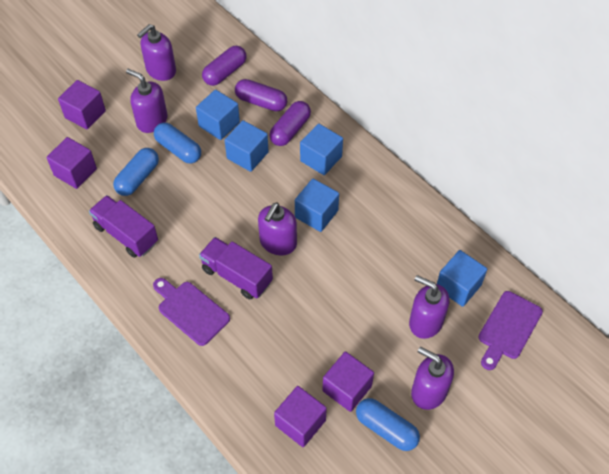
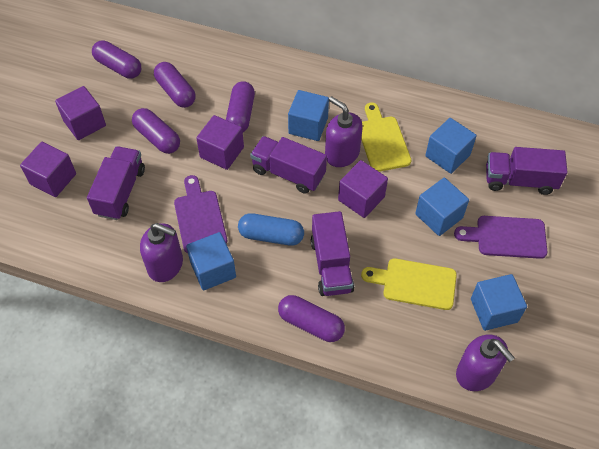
blue capsule: [113,148,159,196] [154,123,201,163] [356,398,420,451] = 3 -> [238,213,304,246] = 1
purple capsule: [202,46,246,86] [235,79,287,111] [269,101,311,146] = 3 -> [92,41,141,79] [132,108,180,154] [154,62,196,108] [226,81,255,132] [278,295,345,342] = 5
purple soap dispenser: [126,69,167,133] [137,24,176,81] [258,203,297,255] [409,275,449,339] [411,347,454,410] = 5 -> [140,223,183,282] [325,96,363,167] [456,335,515,391] = 3
purple truck: [89,195,158,258] [199,237,273,299] = 2 -> [87,146,145,220] [250,136,327,194] [311,211,354,296] [486,147,568,195] = 4
yellow cutting board: none = 0 -> [361,103,411,172] [361,258,457,310] = 2

